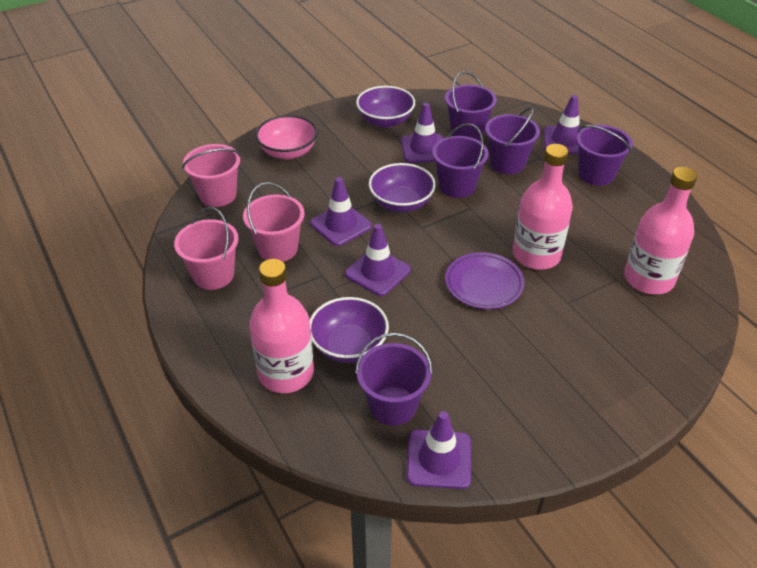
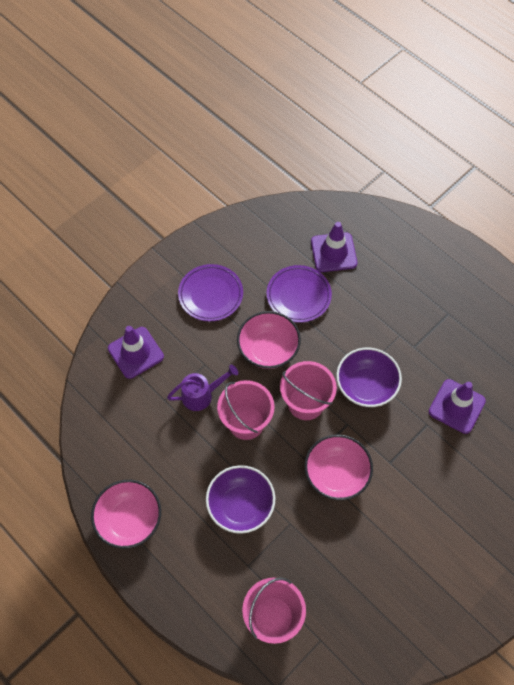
pink bottle: [249,259,314,393] [513,144,573,270] [624,167,698,295] = 3 -> none = 0
pink bowl: [255,115,318,160] = 1 -> [91,480,161,549] [237,311,301,369] [304,435,373,500] = 3
purple bowl: [310,297,389,363] [356,86,415,128] [369,163,436,212] = 3 -> [206,465,275,534] [336,347,402,407] = 2
purple bucket: [355,333,433,426] [432,123,489,198] [445,71,497,140] [485,107,540,174] [576,125,633,186] = 5 -> none = 0
purple plate: [445,252,524,309] = 1 -> [178,264,243,321] [266,265,332,323] = 2
purple traffic cone: [310,177,372,246] [345,224,411,296] [401,103,443,163] [407,411,471,489] [544,95,583,155] = 5 -> [108,326,164,379] [311,222,357,272] [429,379,486,434] = 3
purple watering can: none = 0 -> [167,365,238,411] = 1

